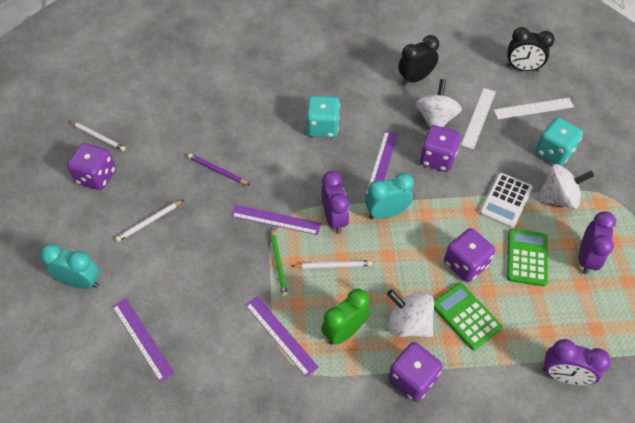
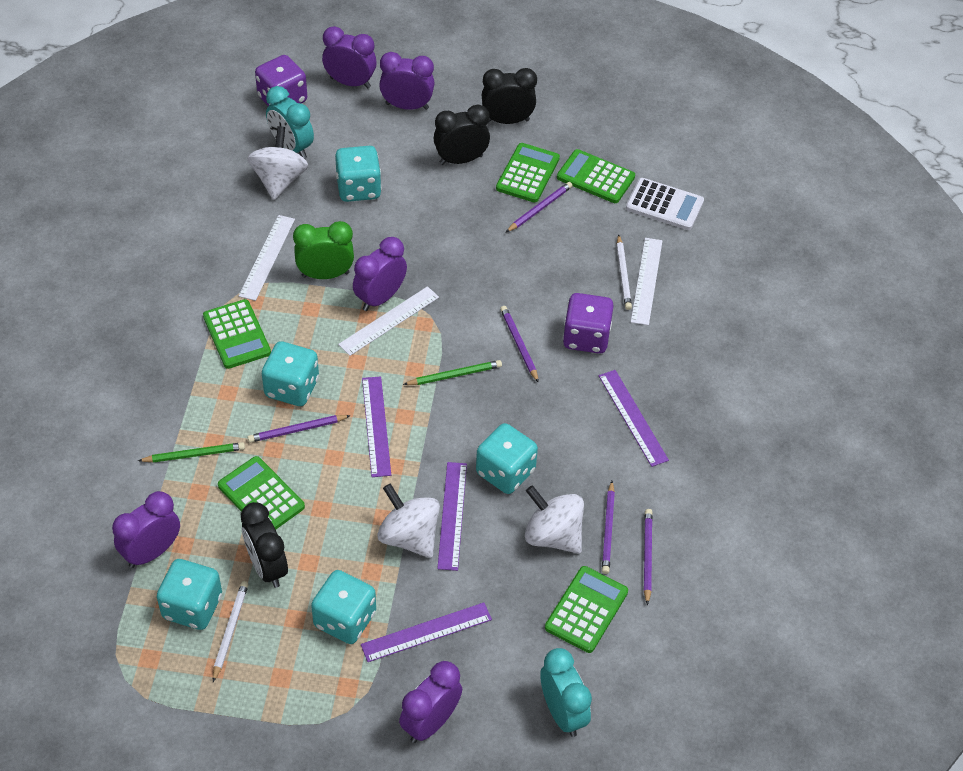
black clock: [398,35,439,85] [507,27,555,72] = 2 -> [241,502,288,588] [434,104,490,165] [482,68,537,124] = 3
green calculator: [434,283,502,350] [507,229,548,286] = 2 -> [203,299,271,369] [218,456,305,529] [496,143,560,203] [545,566,628,653] [557,149,635,203] = 5
green pencil: [271,227,288,298] = 1 -> [138,442,245,463] [403,360,502,385] = 2
purple clock: [321,171,349,234] [543,339,611,385] [579,211,616,274] = 3 -> [112,491,180,568] [322,26,377,88] [353,237,407,311] [379,52,434,110] [399,661,462,743] = 5
purple dice: [67,143,116,190] [388,342,443,402] [420,125,461,172] [444,228,495,282] = 4 -> [255,55,307,106] [563,293,614,353] = 2
purple pencil: [188,154,250,185] = 1 -> [248,415,351,443] [500,306,539,383] [506,182,573,232] [602,481,615,574] [644,509,653,605] = 5
turquoise dice: [306,96,340,138] [535,118,583,166] = 2 -> [157,559,222,630] [262,341,319,406] [311,570,376,644] [335,146,382,202] [476,423,538,494] = 5
white pencil: [69,121,126,151] [115,200,183,242] [292,260,372,269] = 3 -> [213,581,249,682] [617,234,632,310] = 2
white ruler: [461,88,496,149] [494,98,574,119] = 2 -> [239,215,295,301] [338,286,439,356] [631,238,663,326] = 3

